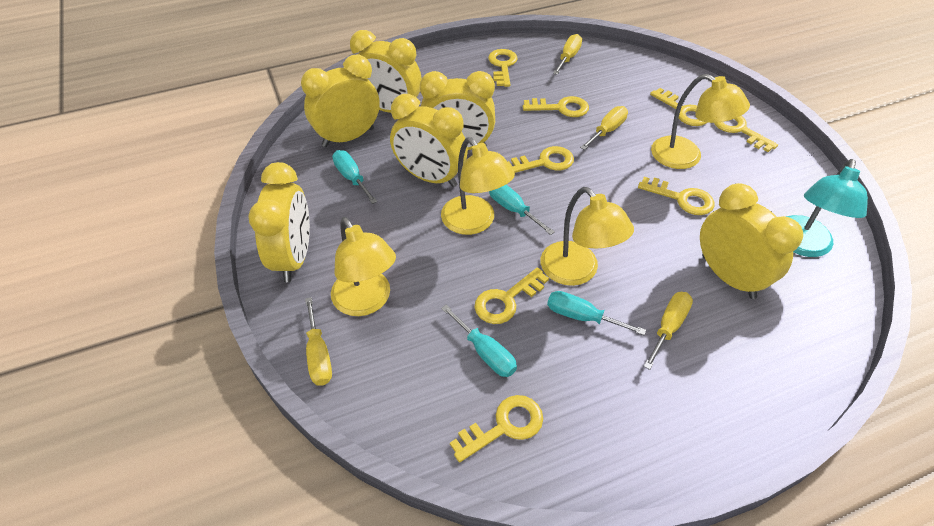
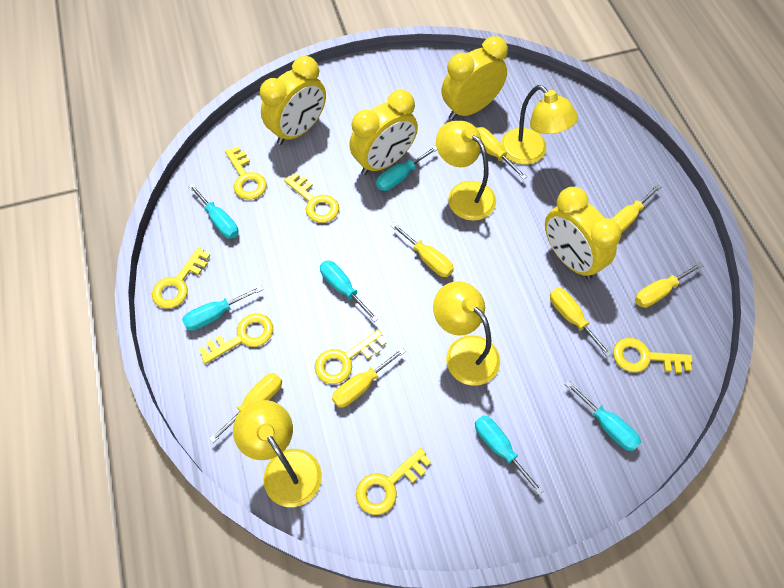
turquoise lamp: [786,159,868,257] = 1 -> none = 0
turquoise screwdriver: [332,150,377,204] [441,305,517,377] [489,185,555,235] [547,291,646,335] = 4 -> [182,285,263,331] [188,183,239,239] [320,260,379,322] [376,146,437,191] [475,415,543,495] [565,380,641,451] = 6
yellow clock: [248,162,310,282] [301,54,380,147] [350,30,422,113] [390,94,468,187] [420,71,495,150] [700,183,803,299] = 6 -> [260,56,326,145] [349,90,418,175] [441,36,508,120] [545,187,621,280] = 4
yellow key: [450,395,543,463] [474,267,549,324] [488,49,518,87] [507,146,574,173] [523,96,589,117] [638,177,714,215] [650,88,707,126] [714,116,778,152] = 8 -> [152,247,210,309] [199,313,273,364] [225,146,267,200] [284,173,339,223] [315,330,387,384] [356,448,431,515] [613,338,693,373] = 7
yellow screwdriver: [305,297,332,386] [553,34,582,75] [580,106,628,150] [643,292,693,370] = 4 -> [209,373,282,443] [332,348,406,408] [390,223,454,277] [476,127,527,180] [550,288,612,357] [612,184,661,233] [635,262,703,308] = 7

